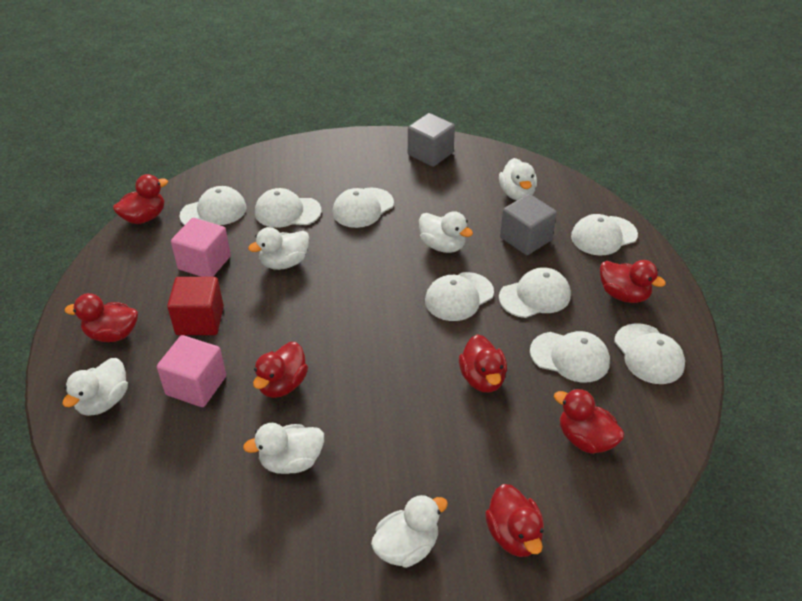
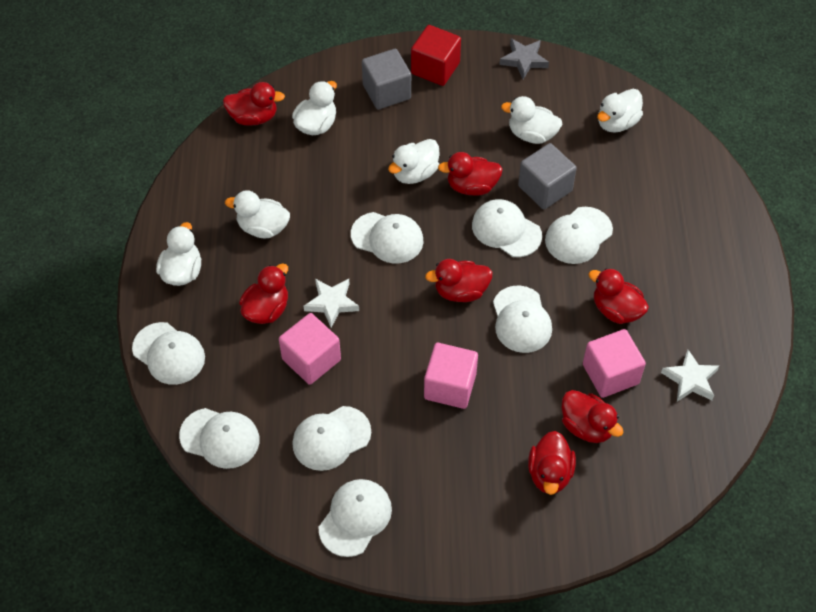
grey star: none = 0 -> [499,38,549,79] = 1
pink cube: [157,335,226,407] [171,218,231,277] = 2 -> [279,313,341,385] [424,343,478,409] [583,329,646,398] = 3
white star: none = 0 -> [304,279,359,328] [661,350,719,402] = 2

